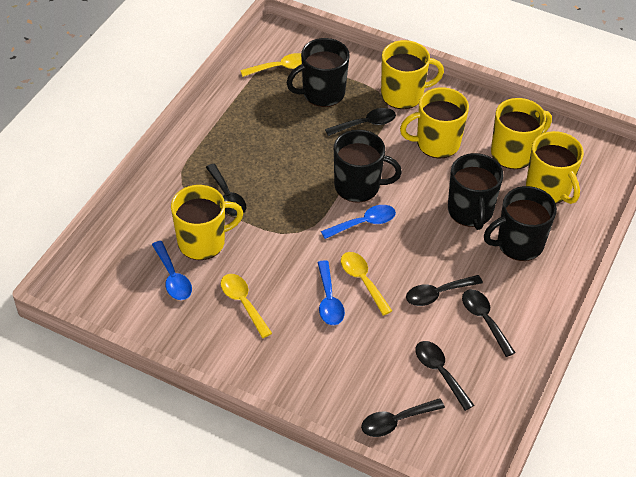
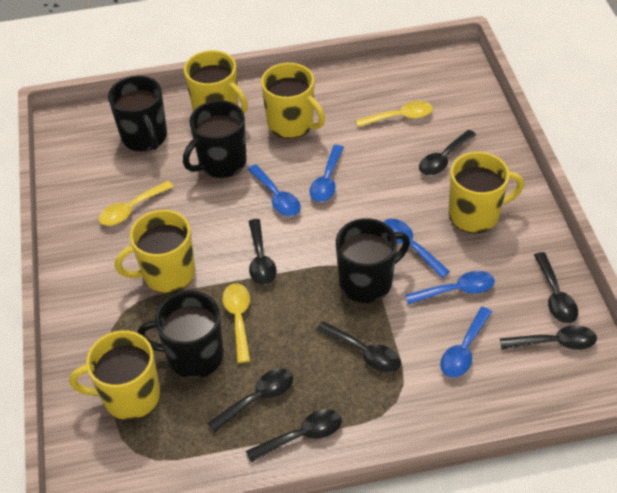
black spoon: [206,164,246,216] [325,108,396,136] [361,398,445,437] [406,275,483,306] [415,341,474,411] [462,289,516,357] = 6 -> [207,369,293,433] [246,409,342,462] [249,219,276,285] [317,321,401,372] [419,130,476,175] [500,325,597,350] [534,252,578,323] = 7
blue spoon: [152,241,192,300] [317,260,345,325] [321,205,396,239] = 3 -> [247,165,301,216] [309,145,344,202] [384,219,450,278] [405,271,495,305] [440,307,492,378] = 5

